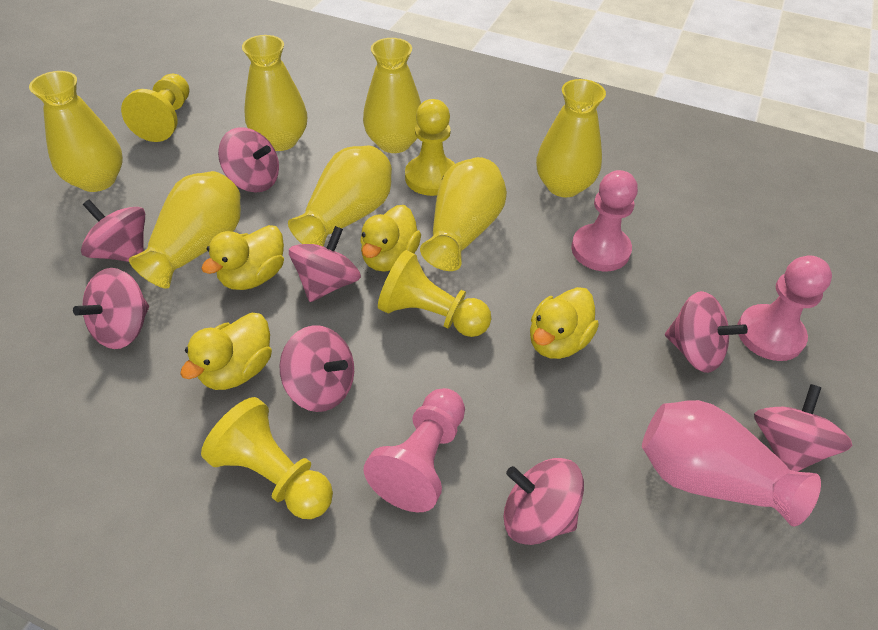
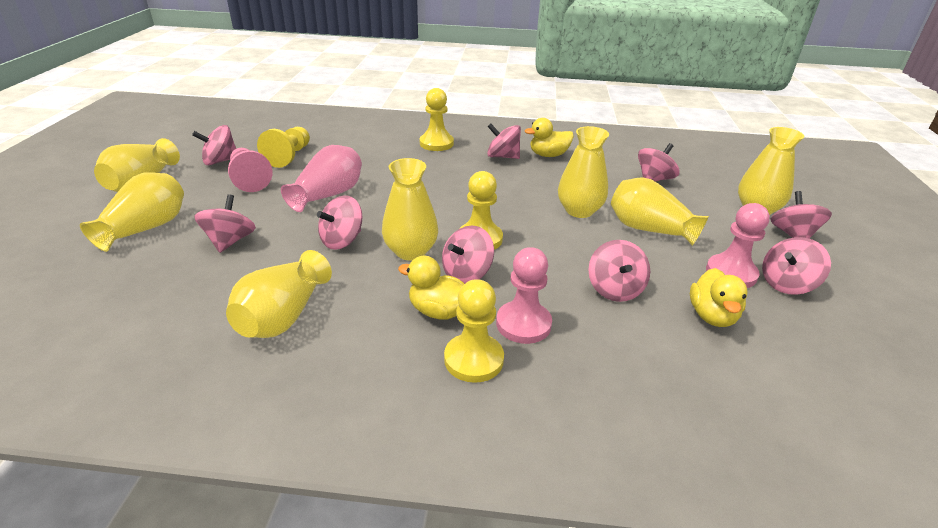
pink spinning top: [73,268,149,349] [81,200,145,262] [218,127,279,192] [280,325,354,412] [289,226,361,302] [503,458,584,545] [665,291,748,373] [754,384,853,472] = 8 -> [192,125,236,165] [194,194,256,253] [317,195,362,250] [442,225,494,284] [487,123,521,159] [588,240,650,302] [638,143,680,182] [762,237,831,295] [770,191,832,239] = 9
yellow duck: [180,313,272,390] [201,225,284,290] [360,205,421,272] [530,287,599,359] = 4 -> [398,256,464,320] [525,118,574,157] [690,268,748,327] = 3

